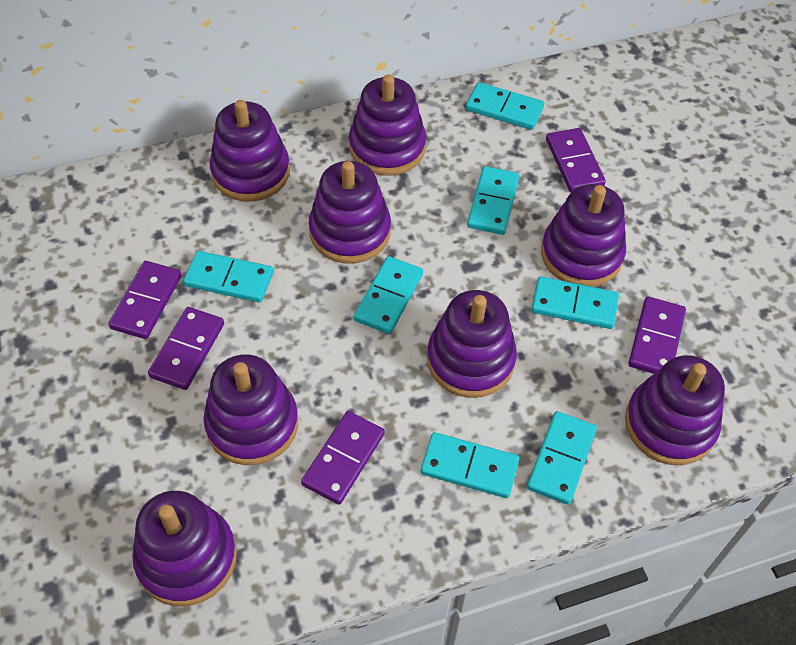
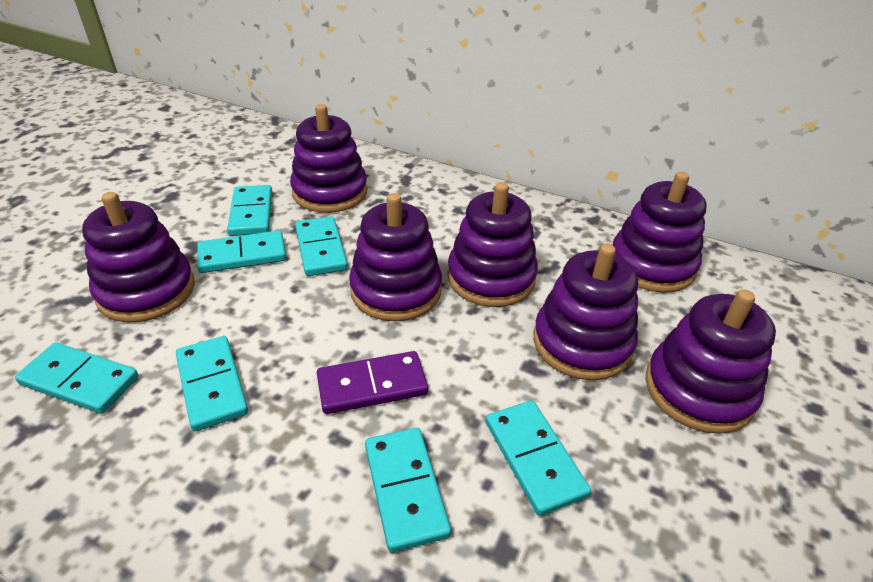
purple domino: [108,261,181,339] [148,307,224,390] [301,411,385,505] [546,128,606,192] [629,296,686,374] = 5 -> [317,351,428,414] = 1
purple stacking toy: [132,491,237,606] [203,354,298,465] [210,100,290,202] [309,161,391,263] [349,74,426,176] [427,290,517,398] [541,184,626,287] [625,355,725,465] = 8 -> [82,192,195,323] [290,104,368,213] [349,193,442,321] [447,182,538,307] [533,244,638,380] [613,172,706,293] [645,290,776,434] = 7

